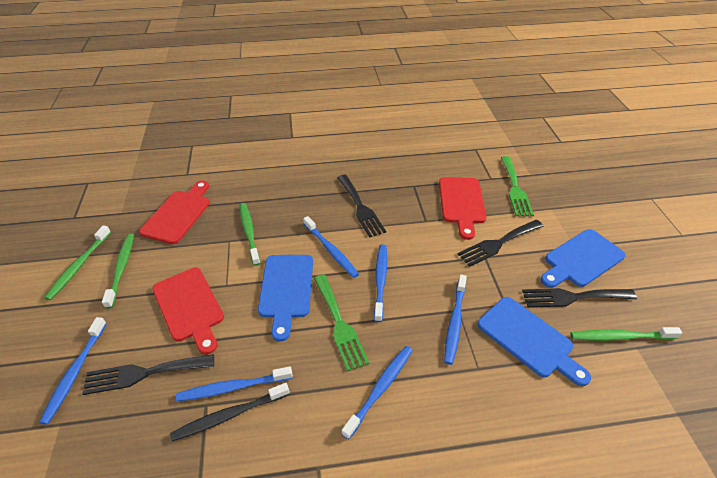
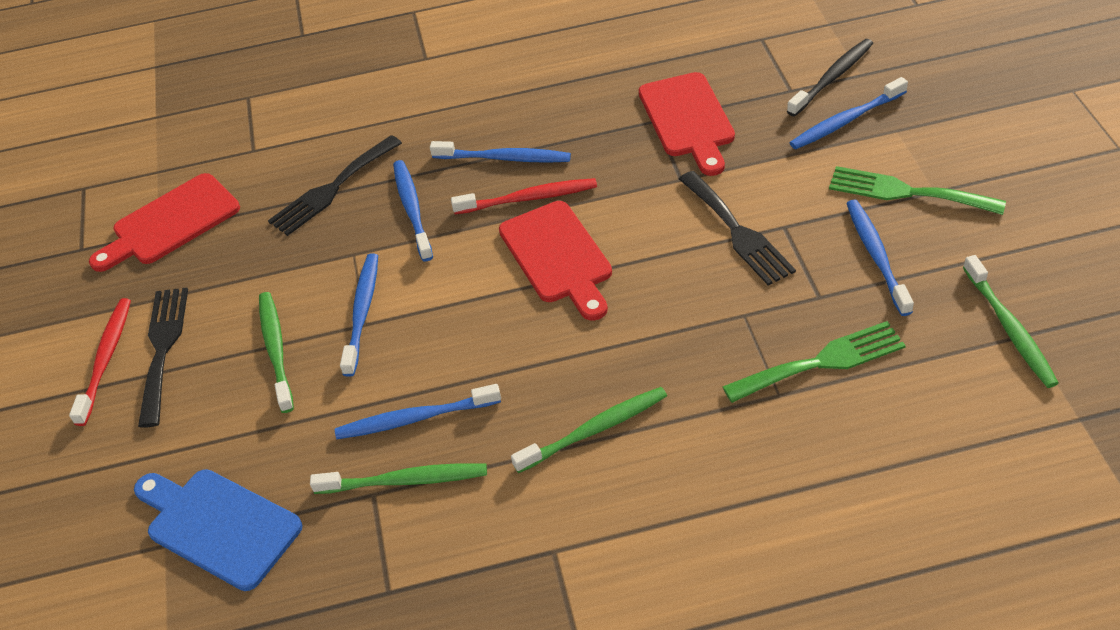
black fork: [82,354,214,395] [337,175,386,238] [458,220,544,267] [522,288,637,308] = 4 -> [138,287,188,428] [268,135,402,236] [679,171,796,286] = 3
blue cutting board: [258,255,313,342] [478,297,591,386] [541,229,626,288] = 3 -> [134,469,302,591] = 1
red toothbrush: none = 0 -> [69,298,131,426] [451,178,597,214] = 2

